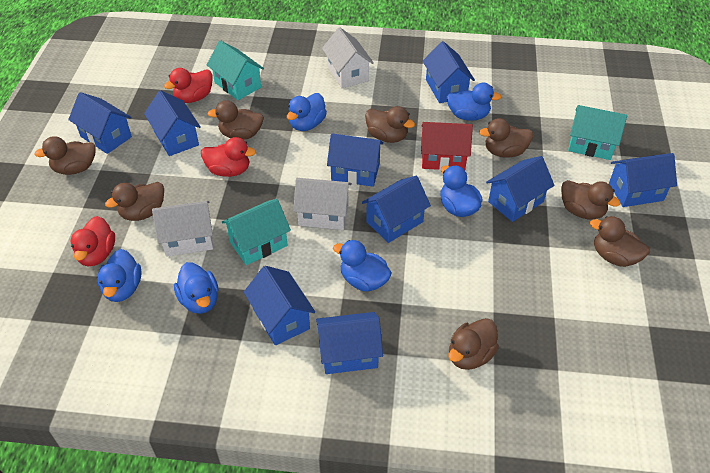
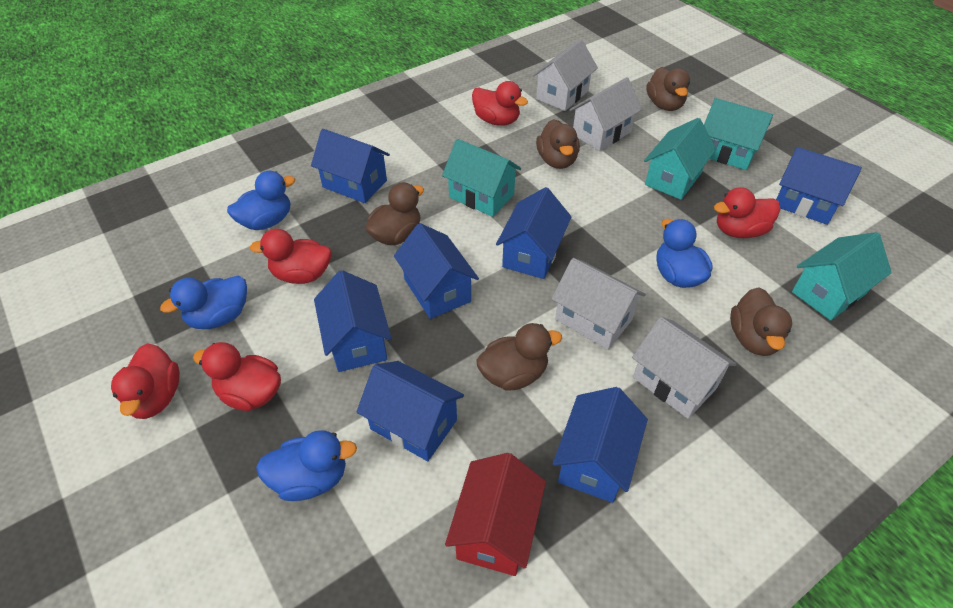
blue duck: [97,249,142,302] [174,262,218,314] [287,93,327,131] [333,240,392,292] [440,165,482,217] [447,83,501,121] = 6 -> [160,276,247,329] [227,171,295,230] [256,430,357,501] [656,219,712,288] = 4
blue house: [68,92,132,154] [144,90,201,156] [244,266,315,345] [316,312,383,374] [327,134,384,187] [361,176,431,243] [423,41,475,103] [486,156,554,222] [609,153,677,207] = 9 -> [311,129,390,203] [314,270,392,372] [356,361,464,461] [394,223,479,319] [496,187,572,279] [553,387,648,503] [776,147,862,225] = 7
brown duck: [34,136,96,175] [105,182,164,221] [207,100,264,140] [365,106,415,143] [449,318,499,370] [479,118,533,157] [561,180,621,219] [590,216,650,267] = 8 -> [366,182,424,245] [476,323,562,391] [536,119,580,169] [646,67,690,111] [730,287,792,356] = 5
red duck: [70,216,115,266] [164,68,213,103] [201,137,256,177] = 3 -> [111,343,180,419] [193,342,281,411] [250,229,332,284] [472,81,528,126] [714,187,781,238] = 5
turquoise house: [207,40,264,100] [221,199,291,265] [568,105,627,160] = 3 -> [442,139,521,217] [644,118,716,200] [704,98,773,170] [792,232,892,321] = 4
white house: [152,201,213,257] [293,178,352,230] [322,27,374,88] = 3 -> [532,39,598,111] [551,258,646,350] [569,77,642,151] [632,317,736,419] = 4

